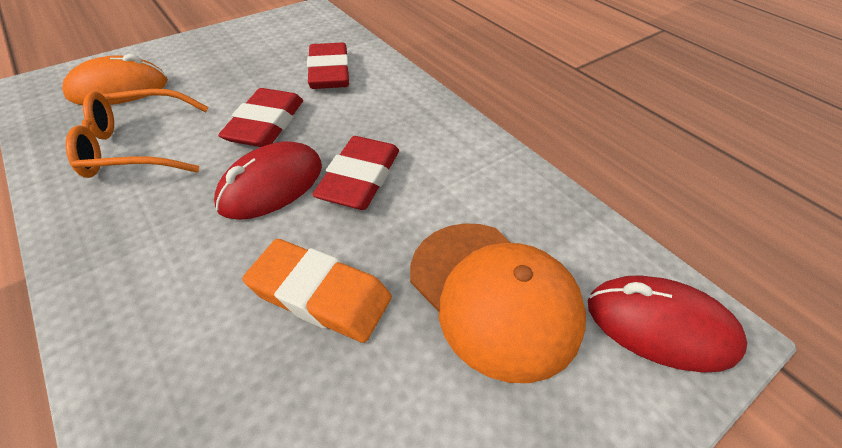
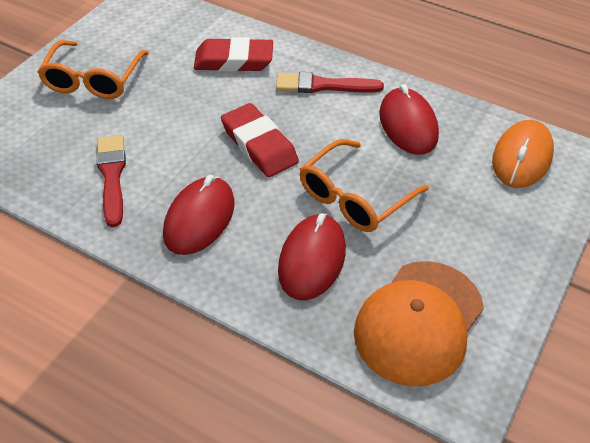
orange eraser: [242,239,392,343] = 1 -> none = 0
orange glasses: [66,89,208,178] = 1 -> [37,40,149,99] [300,139,429,232] = 2
red brush: none = 0 -> [96,135,126,227] [276,72,384,93] = 2
red eraser: [218,88,303,147] [307,43,349,89] [312,136,399,210] = 3 -> [194,37,273,72] [221,103,299,177] = 2
red mouse: [214,141,322,220] [588,275,747,373] = 2 -> [163,175,235,255] [278,213,346,300] [379,84,439,155] = 3

